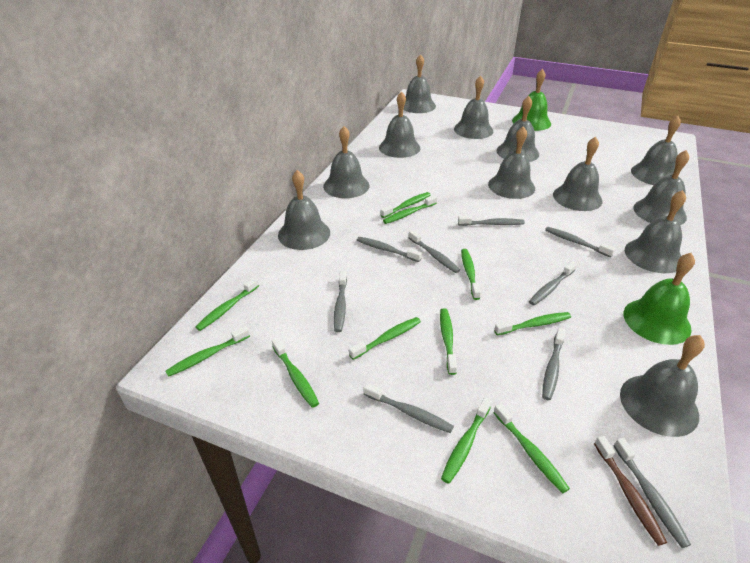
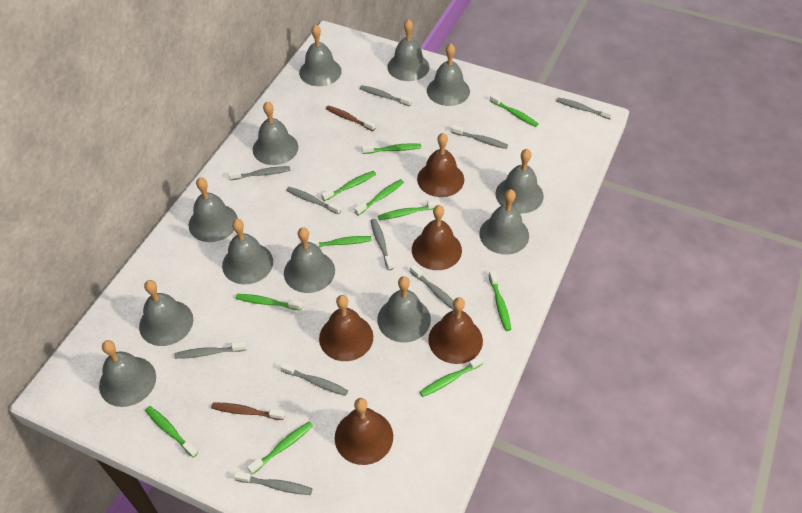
brown bell: none = 0 -> [319,295,373,361] [335,398,393,465] [412,205,462,270] [417,133,464,197] [428,298,483,364] = 5
brown toothbrush: [594,436,667,546] = 1 -> [211,402,285,420] [326,105,375,131] = 2
green bell: [512,69,551,131] [623,253,695,345] = 2 -> none = 0
grey toothbrush: [334,271,347,332] [357,237,422,262] [363,383,454,433] [409,230,460,273] [458,216,525,226] [529,261,577,305] [542,328,565,400] [545,227,615,258] [614,438,691,548] = 9 -> [174,341,246,359] [228,166,290,180] [234,471,313,495] [280,362,348,396] [286,187,341,214] [360,85,412,106] [371,219,394,270] [410,264,454,310] [451,125,508,149] [556,98,613,119] = 10

